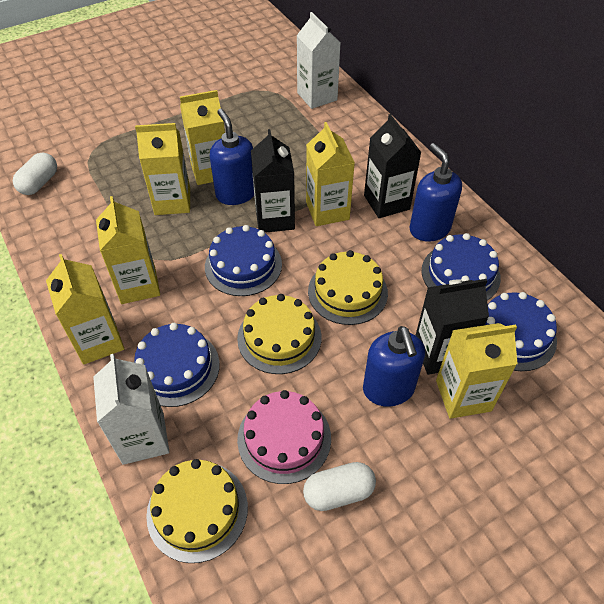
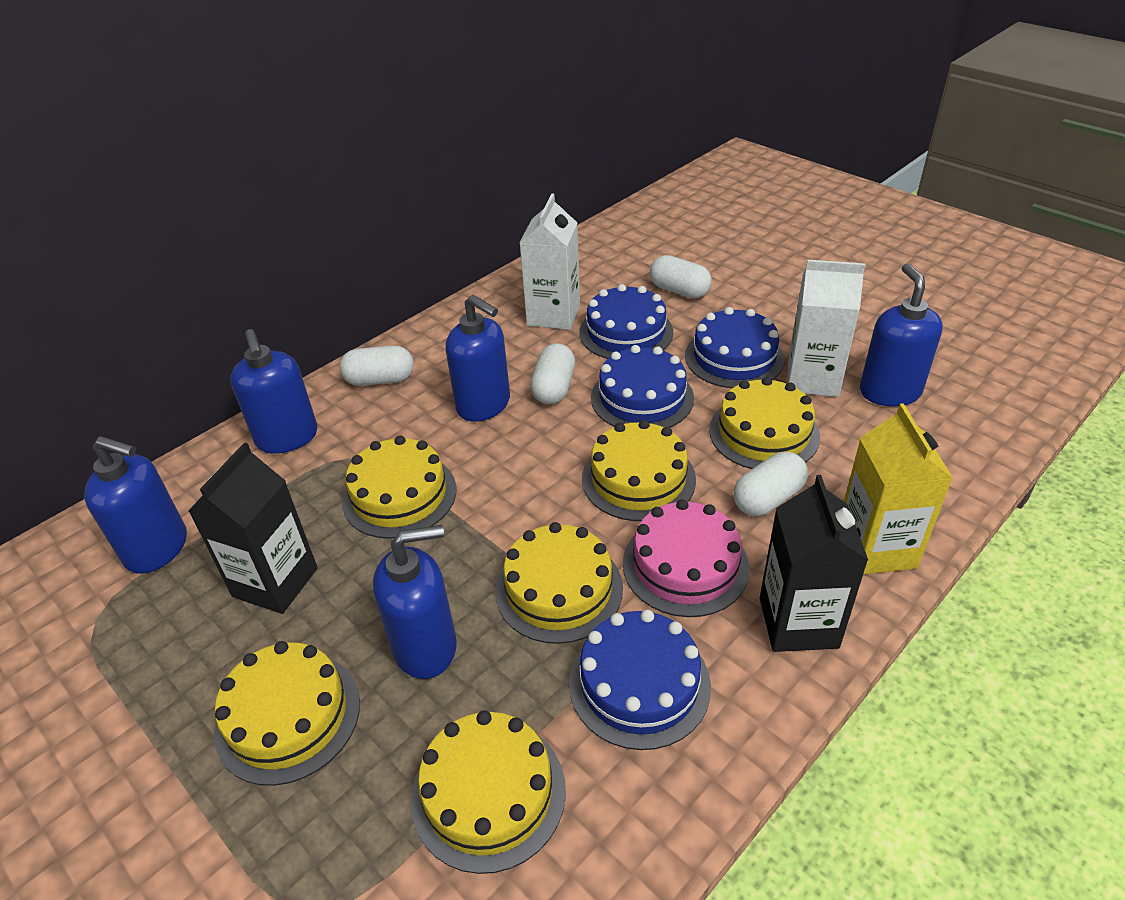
black carton: [251,129,295,233] [364,114,422,218] [415,279,489,375] = 3 -> [188,442,318,614] [760,475,868,652] = 2
blue soap dispenser: [210,109,254,205] [363,326,425,407] [409,143,462,242] = 3 -> [84,436,187,574] [230,329,317,454] [373,525,457,679] [446,295,510,422] [860,263,943,407] = 5
white capsule: [13,152,57,195] [303,462,376,511] = 2 -> [340,345,414,386] [530,343,575,404] [650,255,712,298] [733,452,808,516] = 4
yellow cake: [146,459,248,563] [237,294,322,374] [308,250,388,325] = 3 -> [214,641,360,786] [342,436,456,539] [411,710,566,874] [495,522,623,644] [582,420,696,521] [709,377,820,469] = 6
yellow carton: [46,254,124,365] [96,196,160,304] [135,123,190,215] [180,90,225,185] [306,122,355,226] [436,323,518,419] = 6 -> [844,403,953,575] = 1

